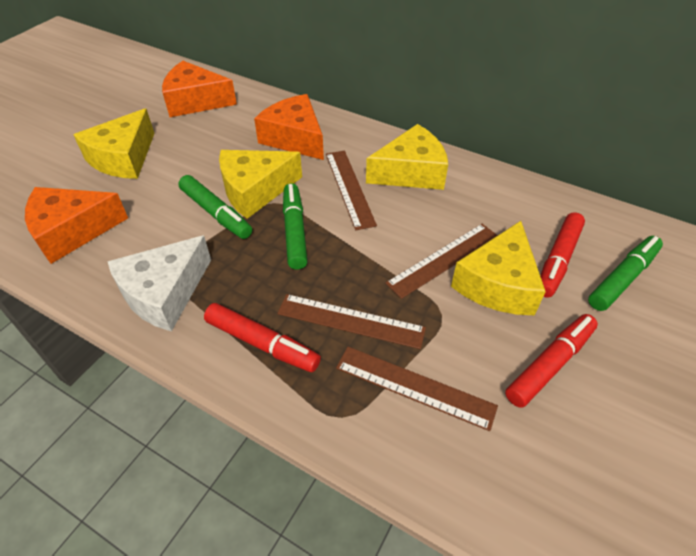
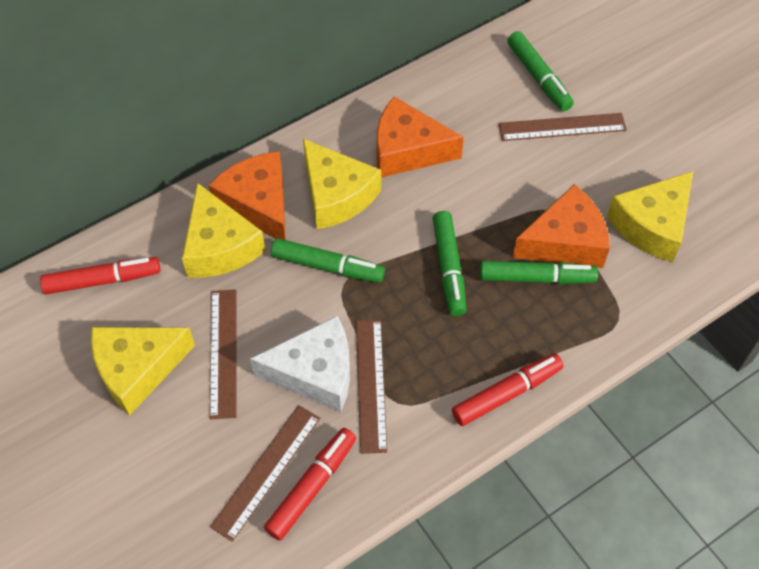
green marker: [178,175,252,239] [283,183,308,269] [588,236,663,311] = 3 -> [271,238,385,283] [432,211,466,316] [480,261,598,284] [507,31,574,111] = 4

